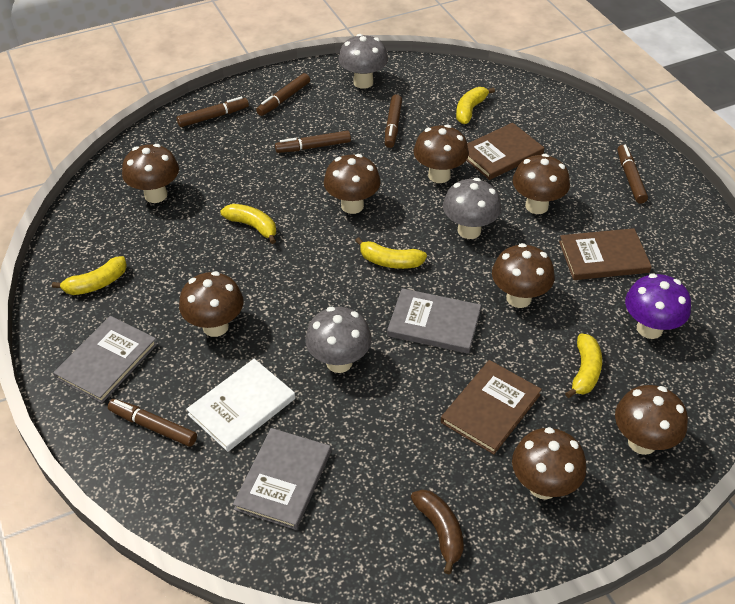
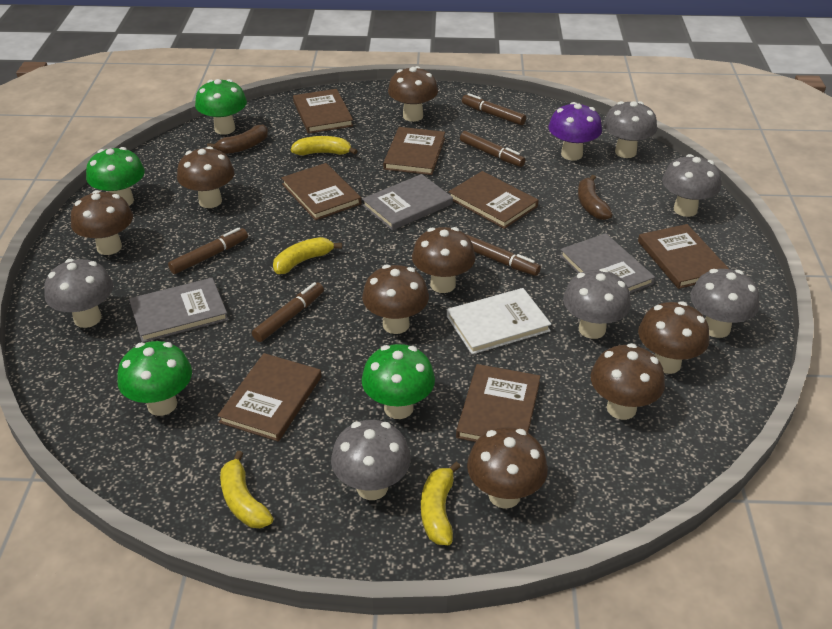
brown banana: [411,489,464,574] = 1 -> [207,125,268,154] [578,175,613,220] = 2
brown book: [441,360,542,455] [467,123,544,180] [559,228,652,280] = 3 -> [217,353,321,442] [281,163,361,220] [293,89,353,134] [383,127,445,175] [448,171,538,229] [456,364,541,442] [638,224,729,289] = 7
brown marker: [108,399,197,447] [177,97,249,127] [256,73,310,116] [275,131,351,153] [385,94,402,148] [617,145,648,204] = 6 -> [168,228,248,274] [252,282,324,342] [460,131,525,167] [462,93,526,125] [466,234,541,276] = 5
green mushroom: none = 0 -> [86,147,145,206] [117,341,192,416] [195,79,247,135] [362,344,435,419] = 4
grey mushroom: [305,307,372,373] [339,34,388,89] [443,178,501,239] = 3 -> [44,259,113,328] [331,420,411,500] [563,268,631,339] [603,101,657,158] [662,154,721,217] [690,269,759,338] = 6
yellow banana: [52,256,127,295] [220,204,276,244] [355,237,427,269] [456,87,495,124] [565,333,602,398] = 5 -> [220,451,274,528] [273,237,342,274] [291,136,357,156] [421,462,460,545] = 4

